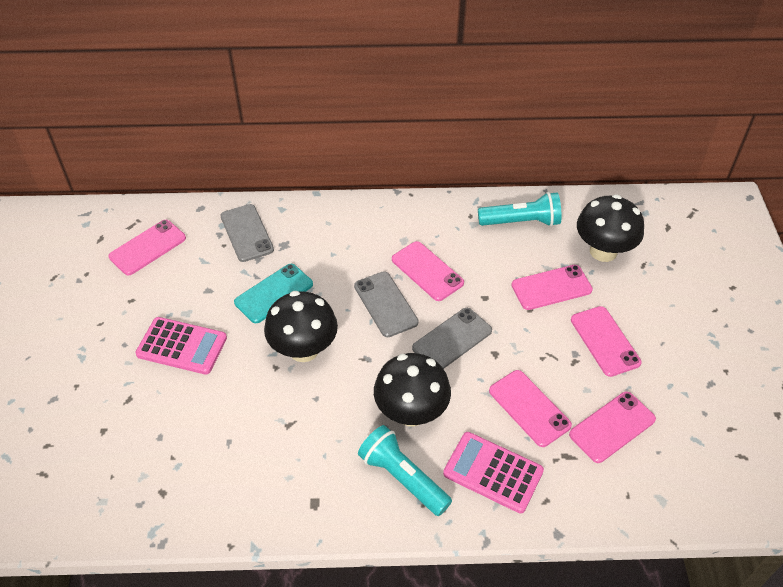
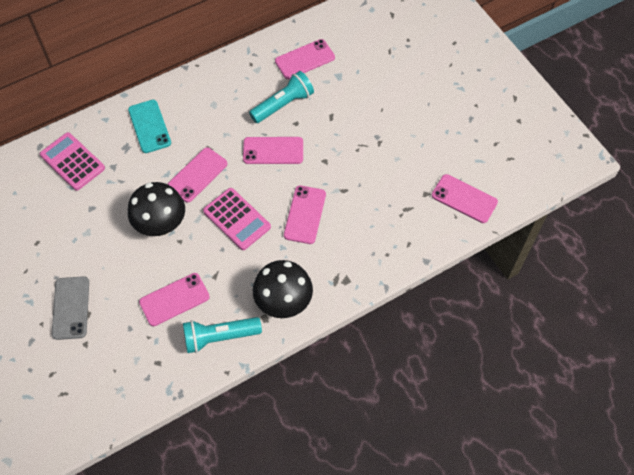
black mushroom: [264,291,338,362] [374,353,451,427] [577,194,644,262] = 3 -> [128,182,185,236] [253,260,313,318] = 2
grey phone: [221,204,274,262] [354,271,419,337] [412,308,492,369] = 3 -> [52,276,89,340] = 1

